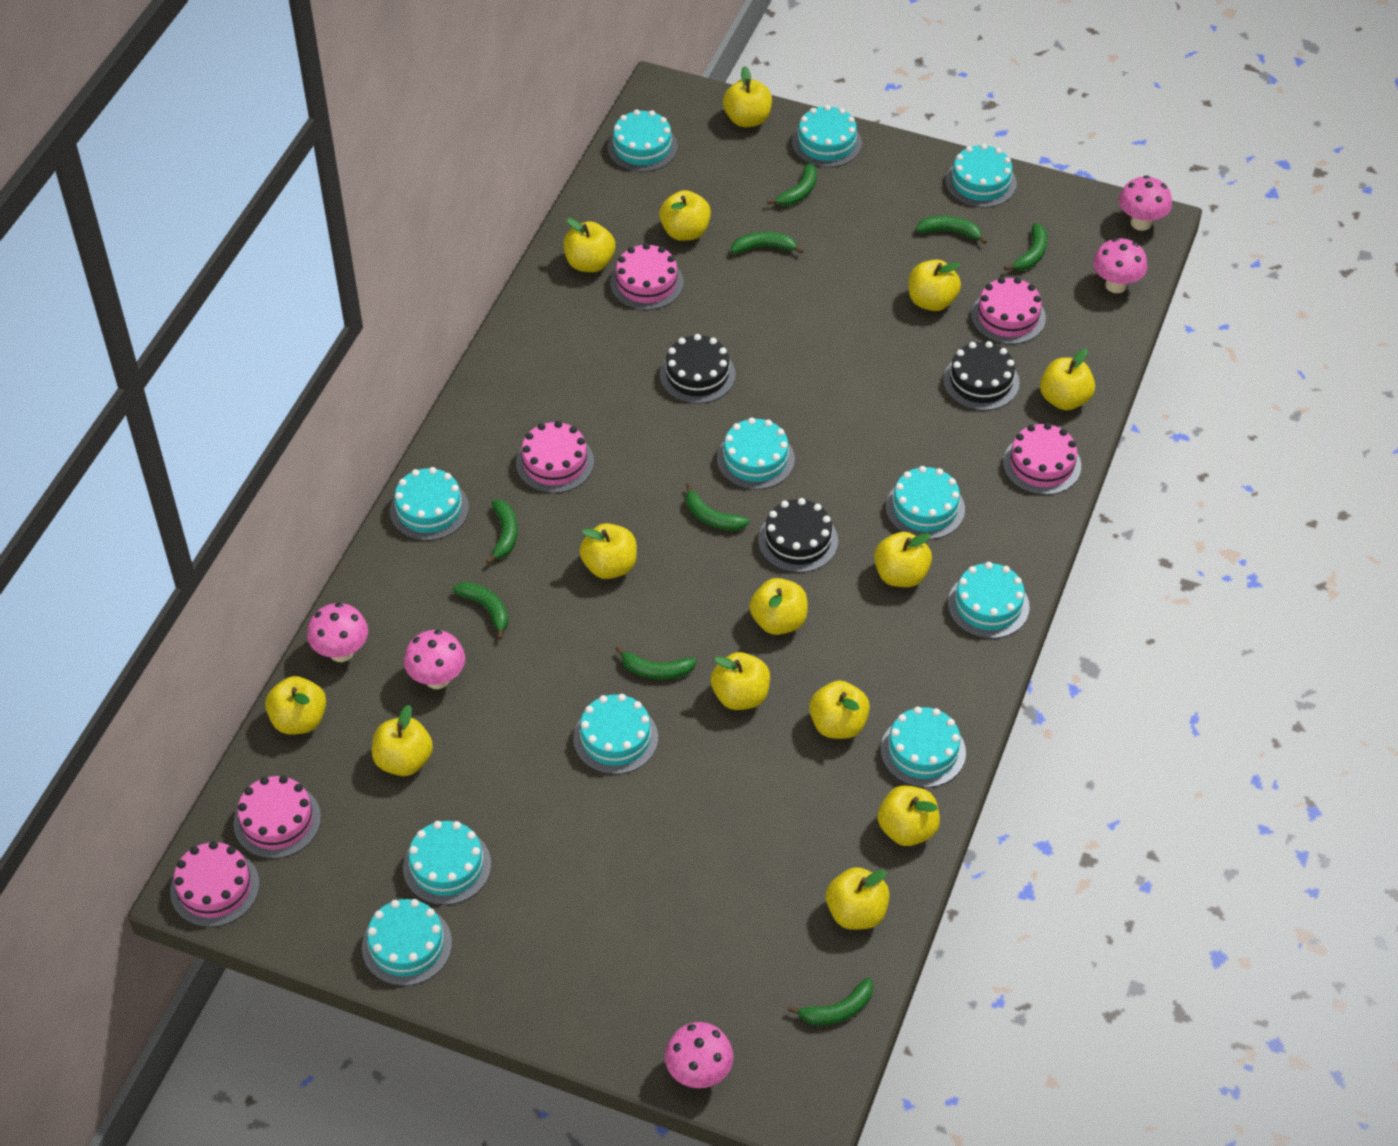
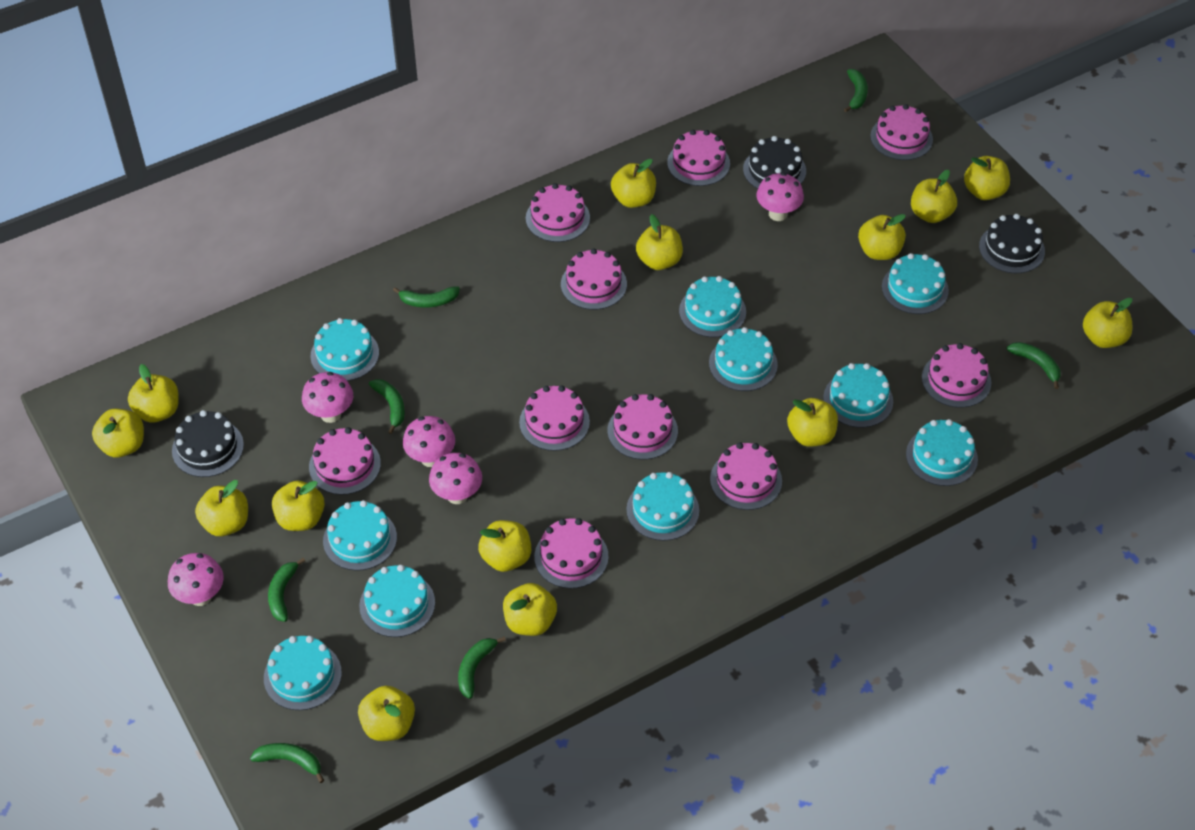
green banana: [453,582,509,640] [486,500,518,564] [615,646,697,680] [686,483,750,531] [731,232,804,254] [767,163,817,206] [788,978,873,1025] [916,216,987,244] [1004,223,1047,271] = 9 -> [250,743,324,783] [268,558,305,622] [369,379,405,434] [393,286,460,308] [458,637,506,699] [844,69,868,112] [1007,342,1061,389] = 7
pink cake: [170,841,259,927] [233,775,321,859] [516,421,594,493] [610,243,684,310] [971,277,1046,344] [1003,423,1081,495] = 6 -> [309,427,381,495] [519,385,590,451] [526,183,590,242] [534,518,609,589] [561,249,627,310] [608,394,678,460] [667,130,730,186] [710,442,782,510] [870,104,933,160] [922,343,991,408] = 10
turquoise cake: [362,899,452,986] [390,467,469,541] [403,821,491,905] [573,694,658,774] [608,109,678,172] [717,417,795,490] [792,105,862,168] [881,707,966,788] [886,466,965,540] [945,144,1017,208] [948,562,1030,639] = 11 -> [264,636,342,710] [310,318,379,381] [323,500,397,571] [359,565,435,637] [626,472,699,541] [679,276,746,337] [709,327,778,391] [823,363,893,428] [882,253,949,314] [906,419,978,486] = 10

